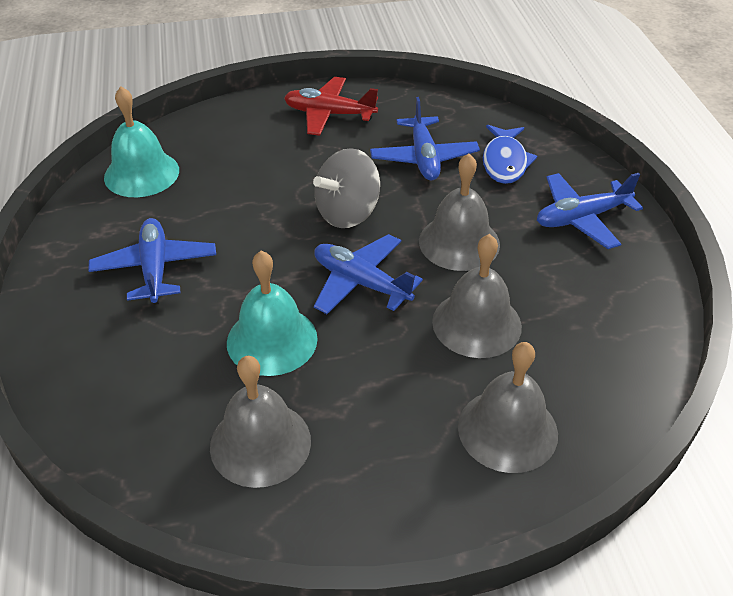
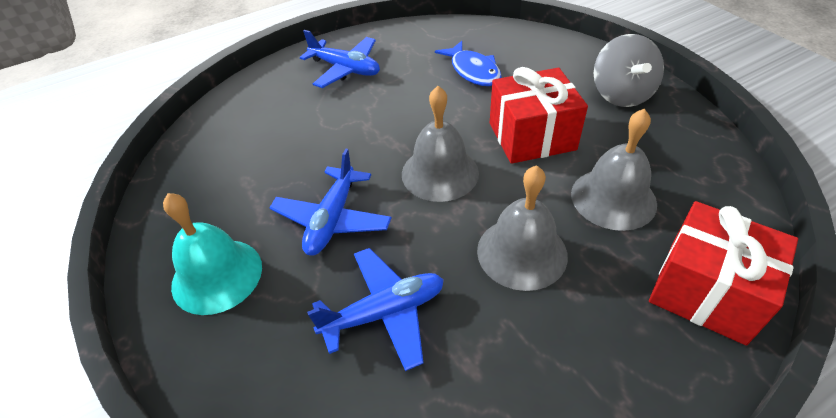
blue plane: [88,218,216,305] [314,234,423,314] [370,97,480,180] [537,173,643,249] = 4 -> [270,148,392,256] [300,30,380,88] [307,248,444,371] = 3
grey bell: [210,356,311,488] [419,154,500,271] [432,234,522,358] [458,342,558,473] = 4 -> [402,86,479,202] [477,165,568,291] [571,109,657,231] = 3
red gift: none = 0 -> [490,67,588,164] [649,201,798,346] = 2
red plane: [284,77,378,136] = 1 -> none = 0
turquoise bell: [104,86,179,197] [227,251,318,376] = 2 -> [163,193,262,315] = 1

